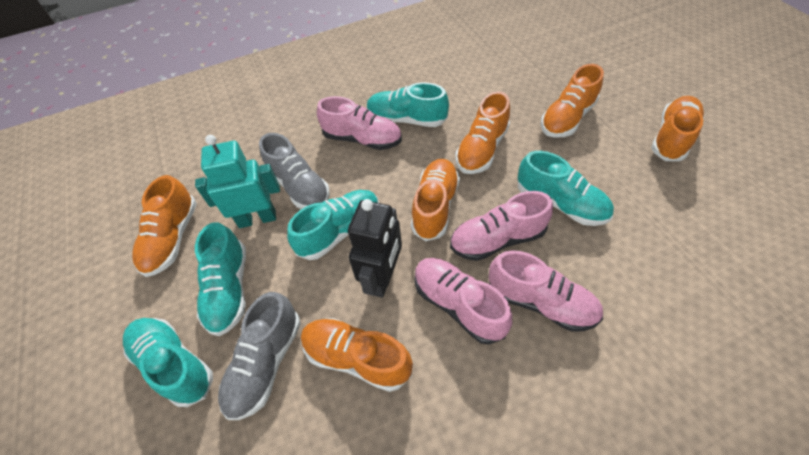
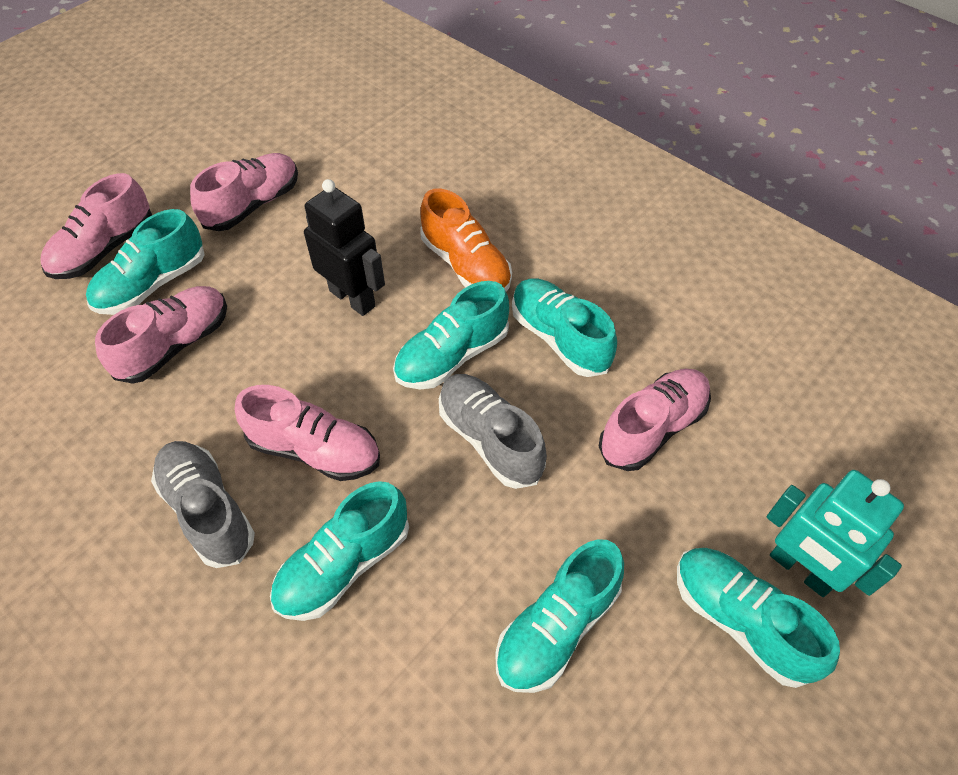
orange shoe: [132,175,197,277] [301,318,413,392] [411,159,460,241] [455,91,510,174] [541,64,604,138] [651,96,704,161] = 6 -> [420,189,512,291] = 1
pink shoe: [317,96,402,150] [414,258,512,344] [450,191,553,261] [488,250,603,332] = 4 -> [40,173,152,279] [95,286,227,384] [190,153,298,231] [235,385,380,481] [598,369,711,471] = 5
turquoise shoe: [123,318,213,407] [195,222,246,336] [287,190,379,260] [367,83,449,127] [518,151,614,226] = 5 -> [86,209,205,315] [270,481,409,621] [393,281,509,389] [496,539,624,693] [512,278,617,377] [677,548,840,688] = 6

